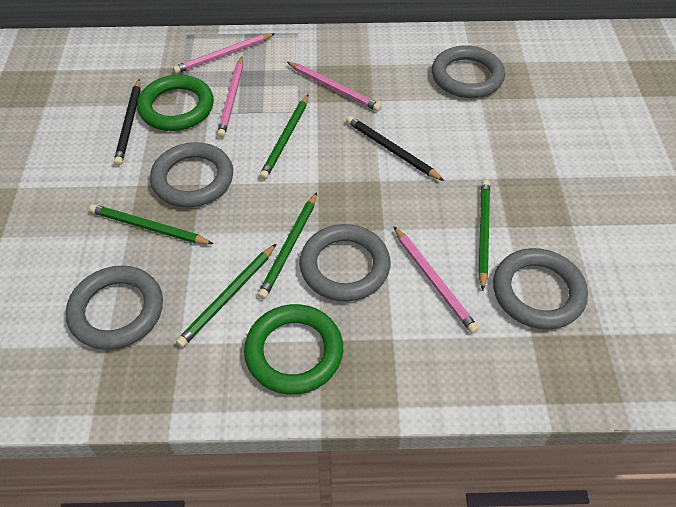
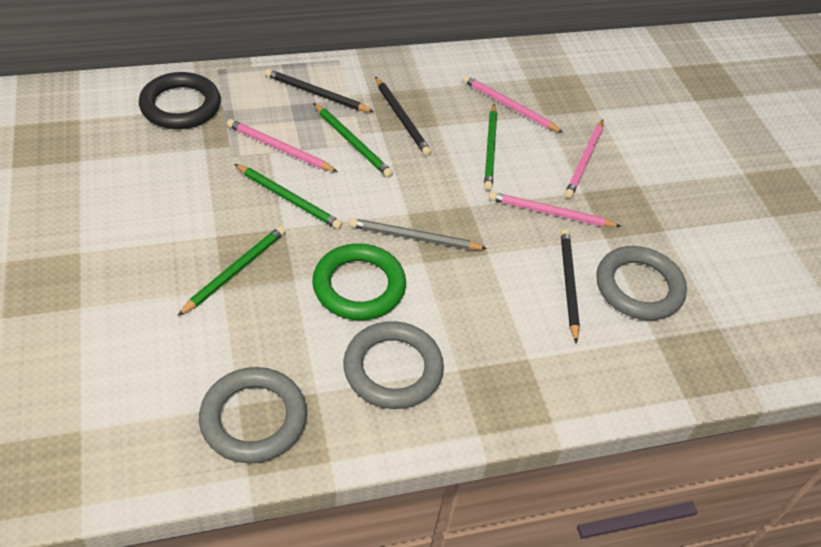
black pencil: [114,79,141,166] [346,116,444,181] = 2 -> [265,69,374,112] [375,77,431,156] [561,229,580,344] = 3
black ring: none = 0 -> [139,72,221,129] = 1
green pencil: [89,204,214,244] [176,244,276,347] [258,192,317,299] [259,95,308,180] [478,180,490,291] = 5 -> [178,226,286,316] [234,164,343,229] [313,103,393,178] [484,104,497,191] = 4
green ring: [137,75,214,131] [244,304,343,395] = 2 -> [312,243,406,320] = 1
grey pencil: none = 0 -> [349,218,487,250] = 1
grey ring: [66,265,163,350] [150,142,233,208] [299,224,390,302] [432,45,505,98] [493,248,588,330] = 5 -> [199,367,307,463] [343,321,444,409] [596,246,687,320] = 3

